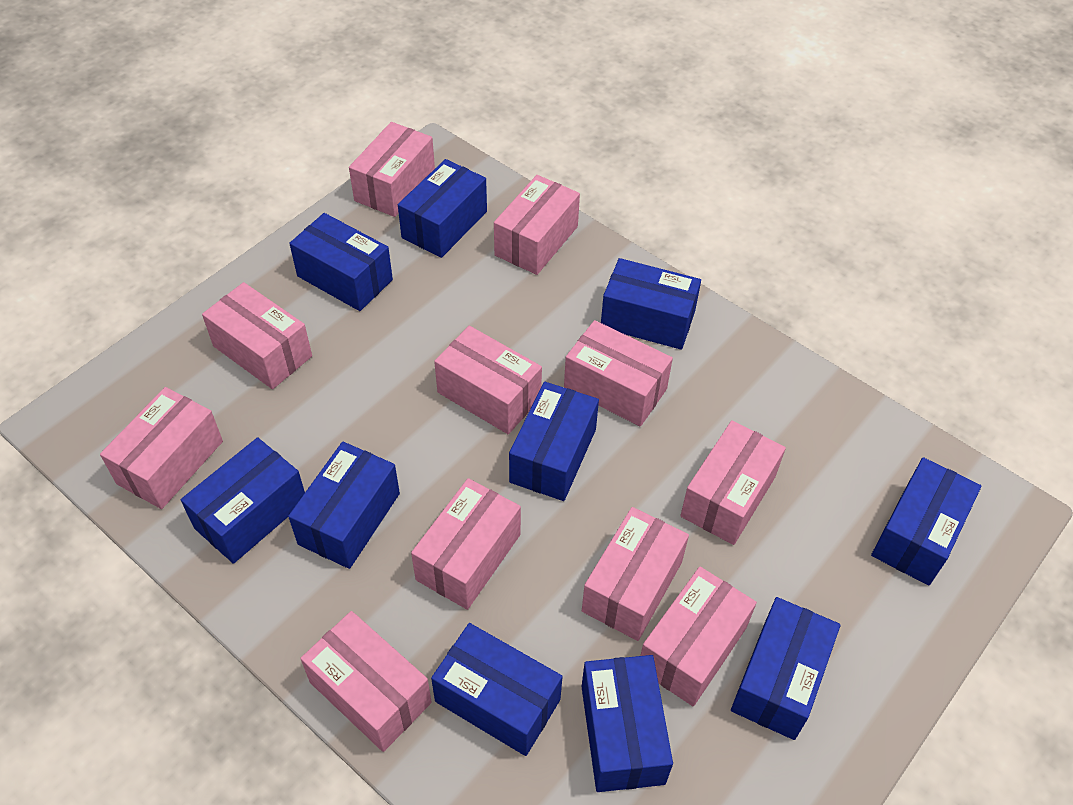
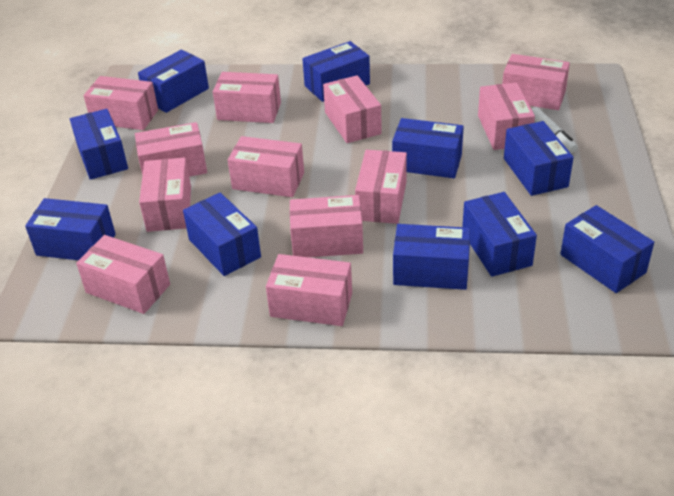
pink box: [100,387,223,509] [202,282,312,389] [300,611,432,752] [349,122,435,217] [411,478,521,610] [434,326,542,434] [494,175,580,275] [564,320,673,427] [582,507,689,641] [640,567,757,707] [680,420,786,545] = 11 -> [76,235,170,314] [84,76,158,130] [135,122,207,177] [139,157,191,232] [213,72,281,123] [228,136,304,197] [266,254,352,326] [290,195,363,257] [323,75,382,143] [355,150,407,224] [478,82,535,150] [502,54,570,110] = 12
white marker: none = 0 -> [532,107,578,153] = 1

